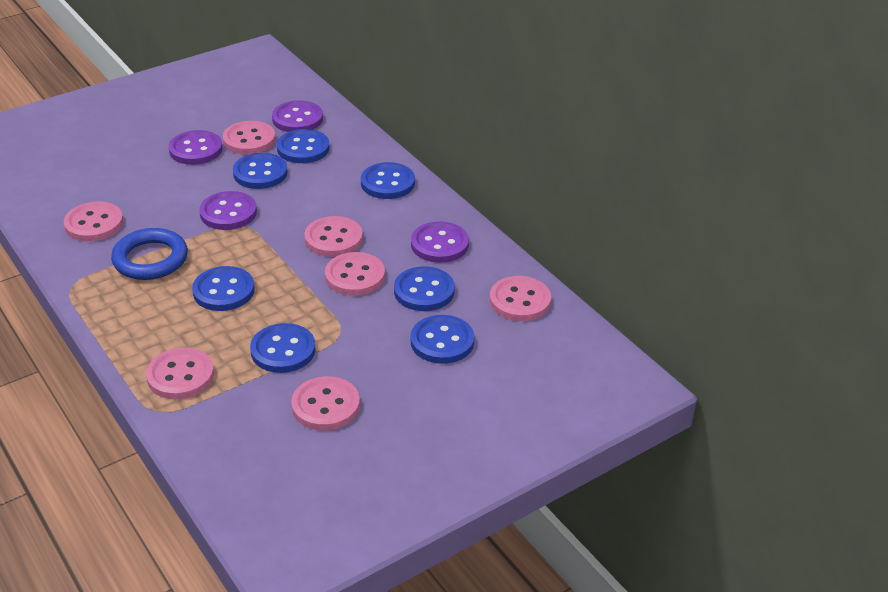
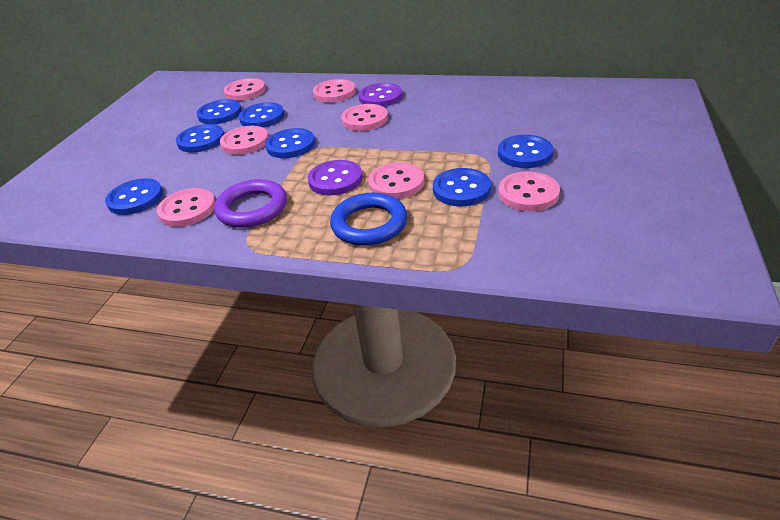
purple button: [169,130,223,165] [199,191,257,230] [272,100,323,132] [411,222,469,263] = 4 -> [308,160,363,195] [358,83,402,107] = 2
purple ring: none = 0 -> [214,179,287,228] = 1

